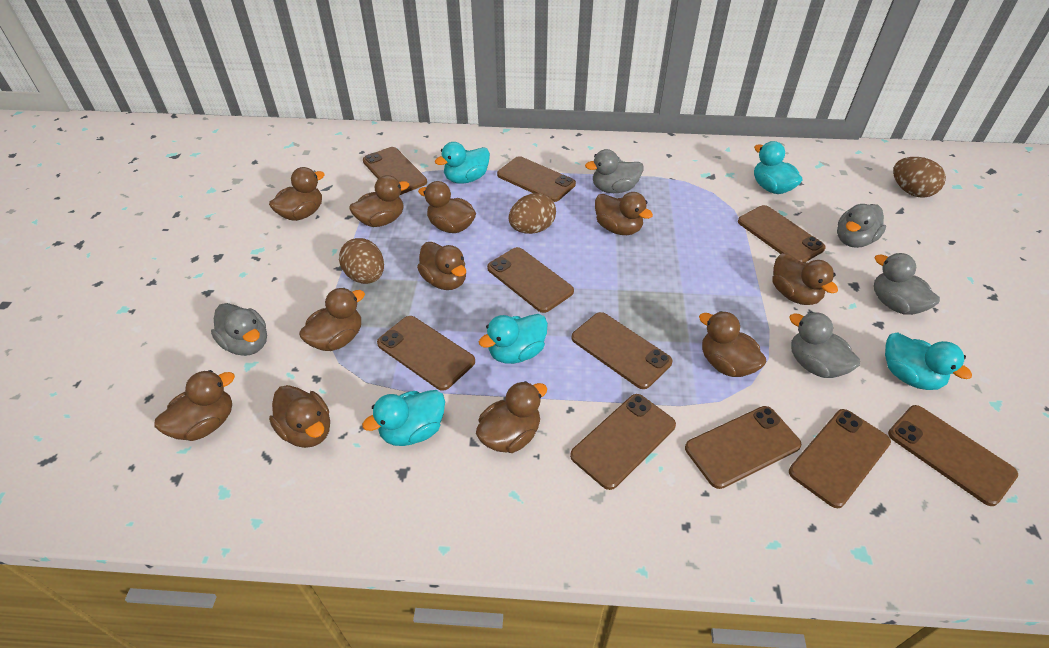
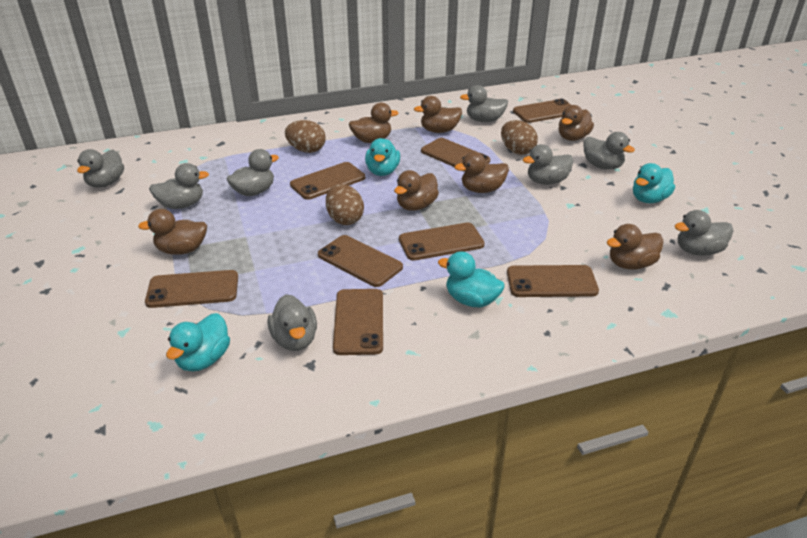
brown duck: [155,370,235,441] [269,167,325,221] [269,385,330,448] [299,288,365,351] [349,175,409,227] [417,242,466,290] [418,181,476,233] [476,381,547,453] [595,192,653,235] [699,311,766,377] [772,253,838,305] = 11 -> [138,209,207,255] [349,103,399,143] [394,170,439,211] [414,96,462,133] [455,152,509,193] [559,105,594,141] [606,224,664,269] = 7
brown phone: [363,147,427,195] [377,316,475,391] [487,247,574,313] [497,156,576,202] [570,394,676,490] [571,312,672,389] [685,406,802,489] [738,205,826,262] [789,409,891,508] [888,405,1018,506] = 10 -> [145,270,238,308] [290,162,365,200] [318,235,403,287] [333,289,383,355] [399,223,485,261] [421,138,490,172] [507,265,599,297] [513,99,571,123] = 8
grey duck: [211,303,267,356] [585,149,644,193] [789,312,860,378] [837,204,886,248] [874,253,940,315] = 5 -> [77,149,124,188] [149,163,209,209] [227,149,279,196] [268,294,317,351] [460,85,508,122] [523,144,573,185] [584,132,635,170] [675,210,733,256] = 8
turquoise duck: [362,390,445,446] [435,142,490,184] [479,314,548,364] [754,141,803,194] [885,332,972,390] = 5 -> [166,313,230,372] [365,138,400,176] [438,251,505,308] [633,163,675,203] = 4

